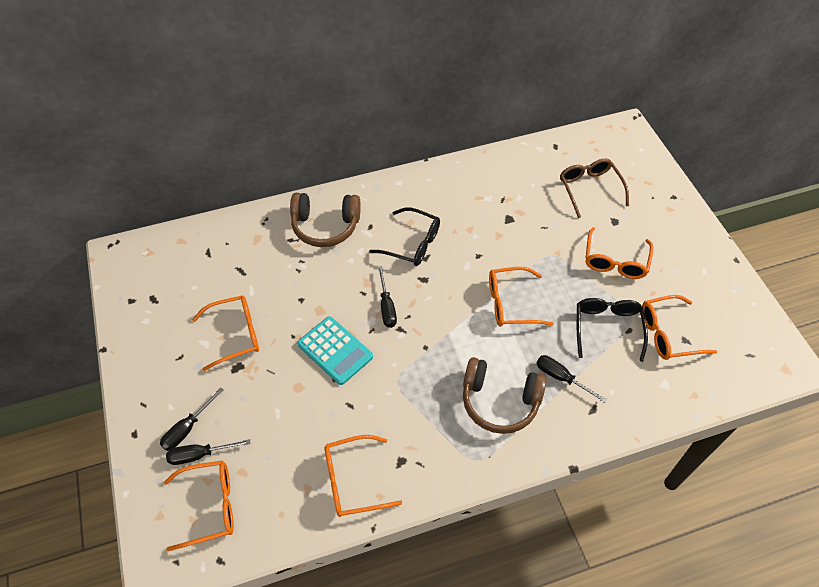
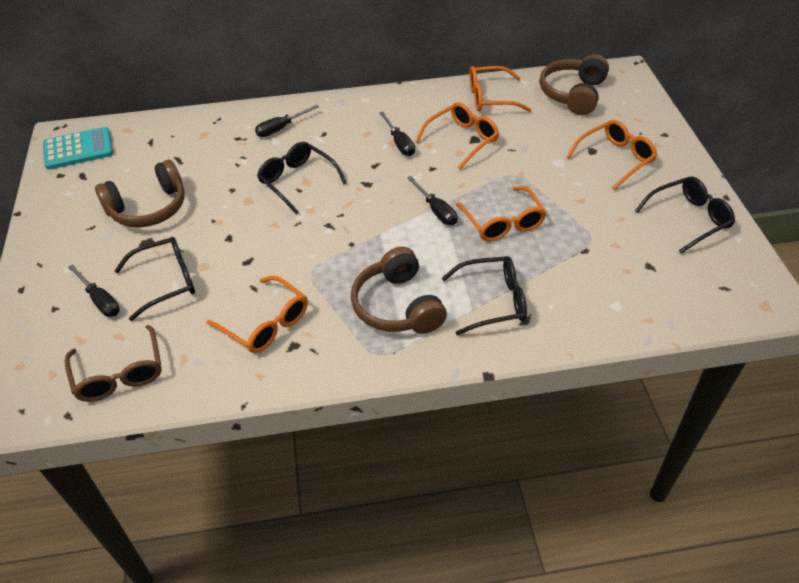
black glasses: [369,207,440,266] [577,298,648,362] = 2 -> [115,237,195,321] [257,142,347,214] [442,256,527,335] [635,176,735,253] = 4
brown headphones: [290,193,361,247] [463,357,547,434] = 2 -> [95,160,185,227] [351,247,447,334] [540,54,609,115] = 3
orange glasses: [164,460,234,551] [192,295,259,371] [324,435,402,517] [489,267,554,327] [586,227,654,279] [642,295,717,360] = 6 -> [207,276,308,353] [415,102,499,169] [456,186,547,241] [469,66,531,112] [567,120,657,190] = 5

